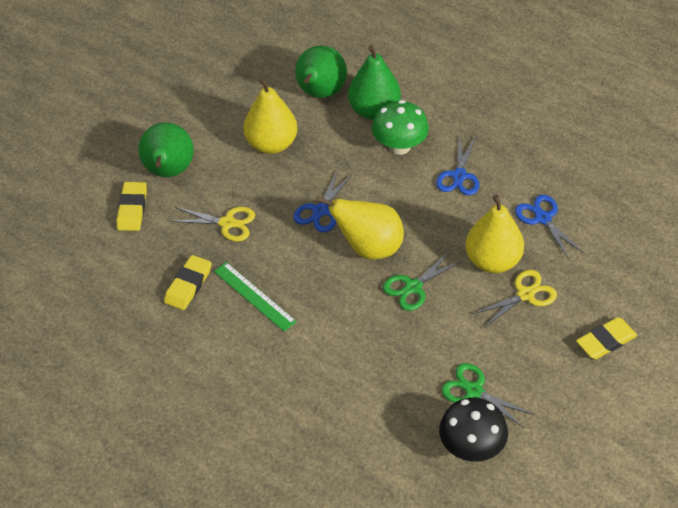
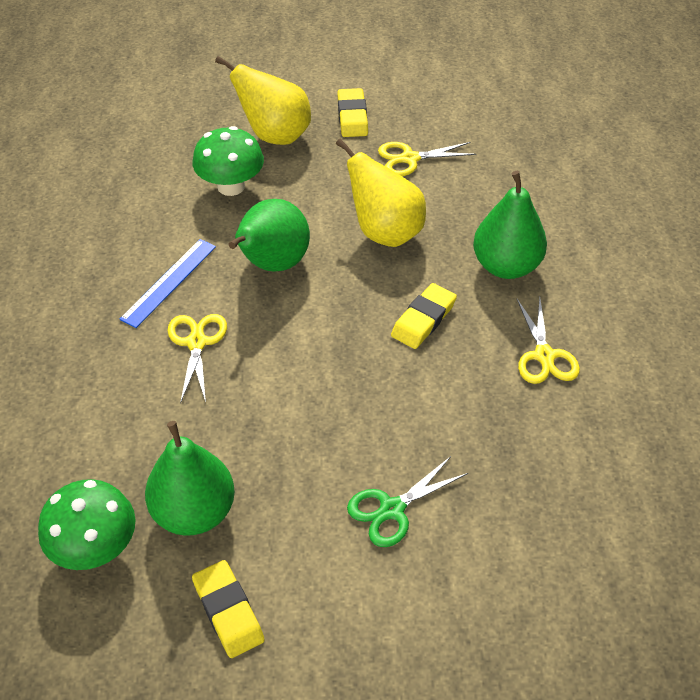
black mushroom: [439,398,508,462] = 1 -> none = 0
blue ruler: none = 0 -> [119,239,216,328] = 1
blue scissors: [293,171,353,232] [436,136,480,195] [515,195,584,259] = 3 -> none = 0
green mushroom: [372,100,429,155] = 1 -> [38,479,136,570] [193,126,264,196] = 2
green ruler: [214,262,297,332] = 1 -> none = 0
green scissors: [383,251,463,311] [441,363,534,428] = 2 -> [347,456,468,547] = 1
yellow pear: [244,78,298,154] [315,196,404,260] [465,194,524,273] = 3 -> [215,56,311,145] [336,139,426,247] = 2
yellow scissors: [170,207,255,242] [473,270,557,327] = 2 -> [168,314,227,404] [378,142,476,176] [517,297,580,384] = 3

